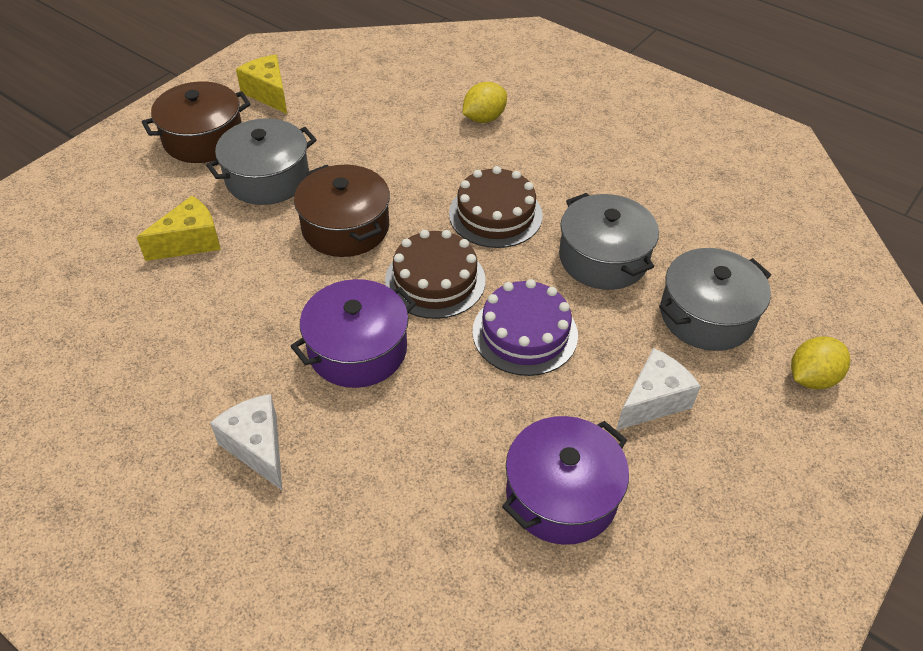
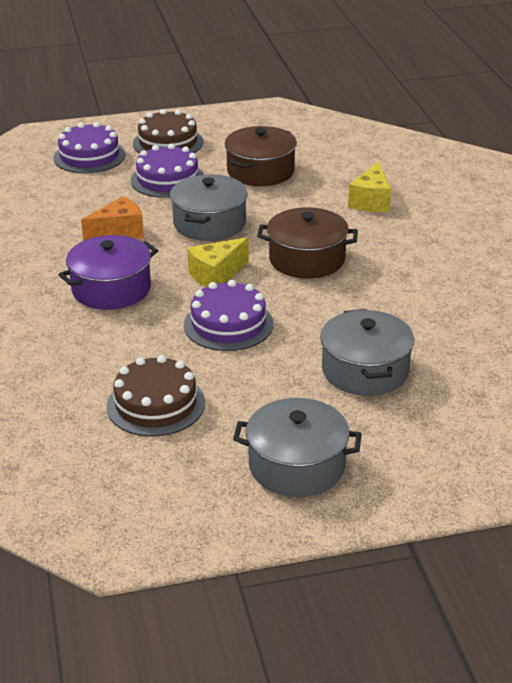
orange cheese: none = 0 -> [81,196,144,241] = 1
purple cake: [472,279,578,376] = 1 -> [54,122,126,173] [131,144,204,198] [184,280,274,351] = 3
purple pot: [291,279,416,388] [502,416,629,545] = 2 -> [58,235,158,310] = 1
white cheese: [210,394,282,490] [616,348,701,430] = 2 -> none = 0
yellow lemon: [463,82,507,123] [791,336,850,390] = 2 -> none = 0

